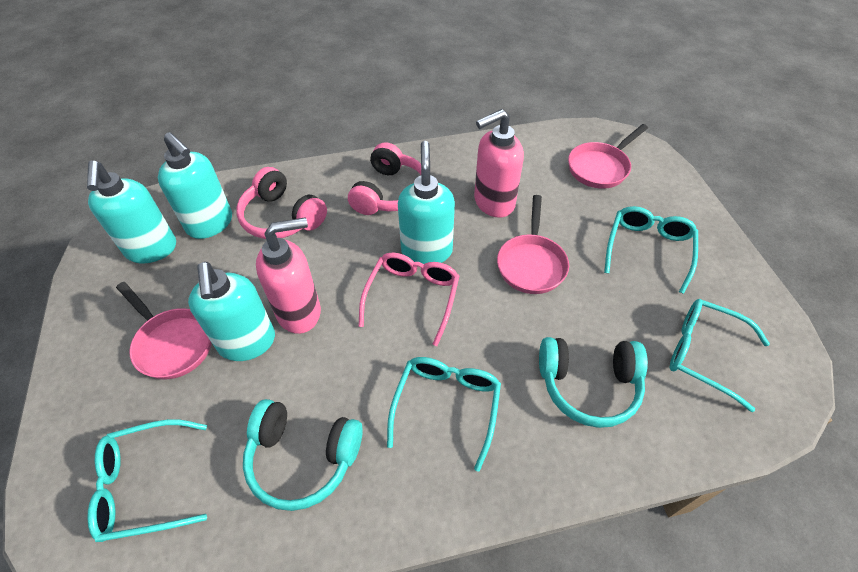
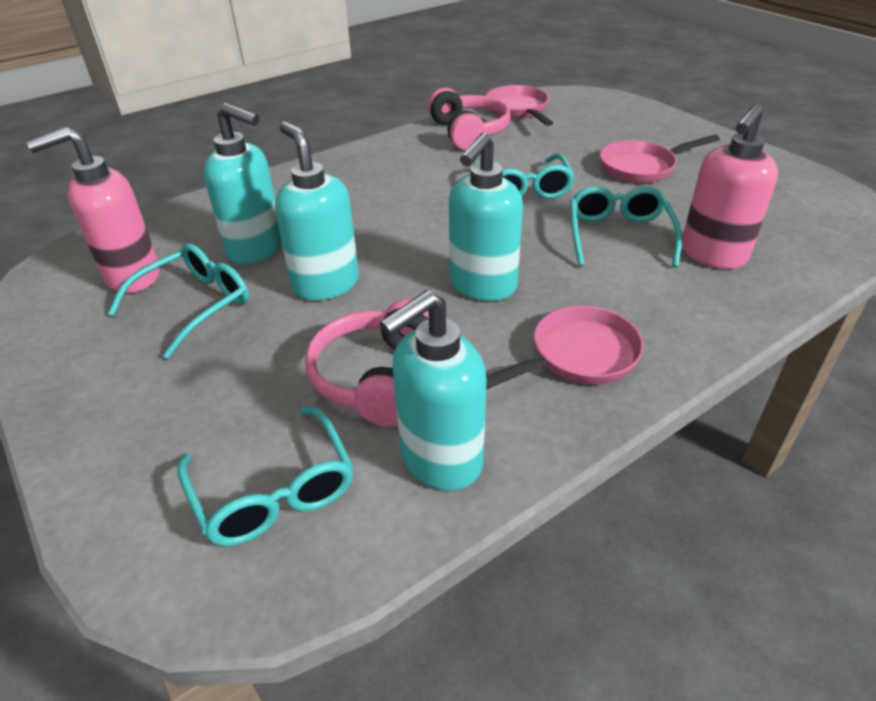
pink glasses: [358,253,459,346] = 1 -> none = 0
turquoise headphones: [243,399,363,511] [539,337,648,428] = 2 -> none = 0

